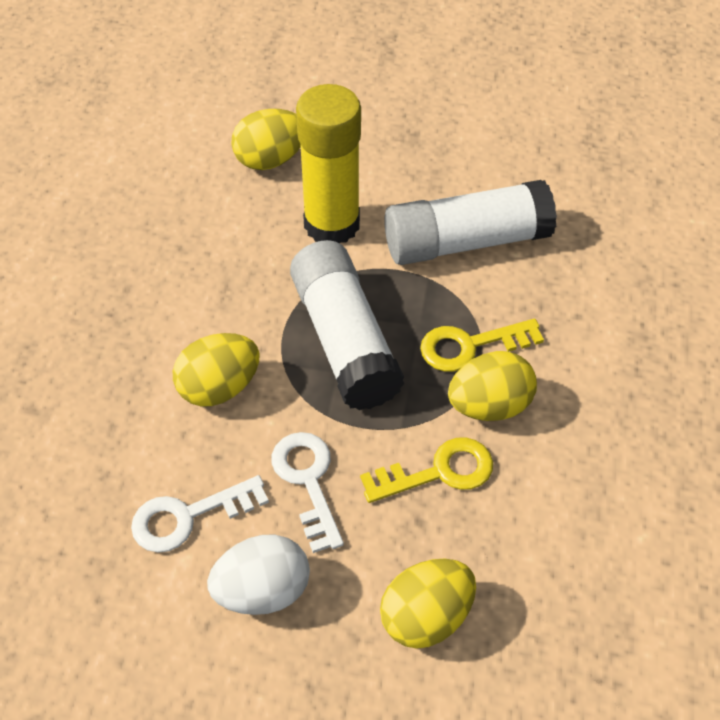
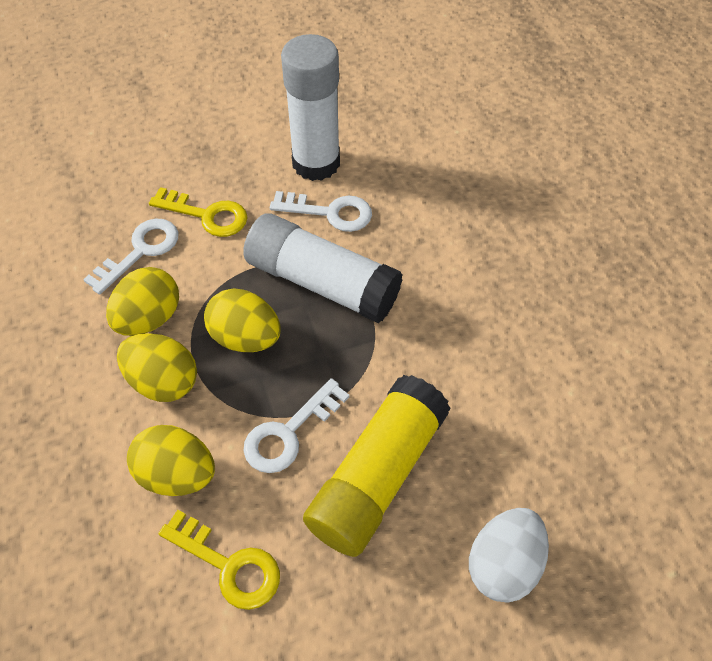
white key: [131,475,269,553] [271,432,344,553] = 2 -> [83,219,179,295] [244,378,350,473] [270,191,372,232] = 3

